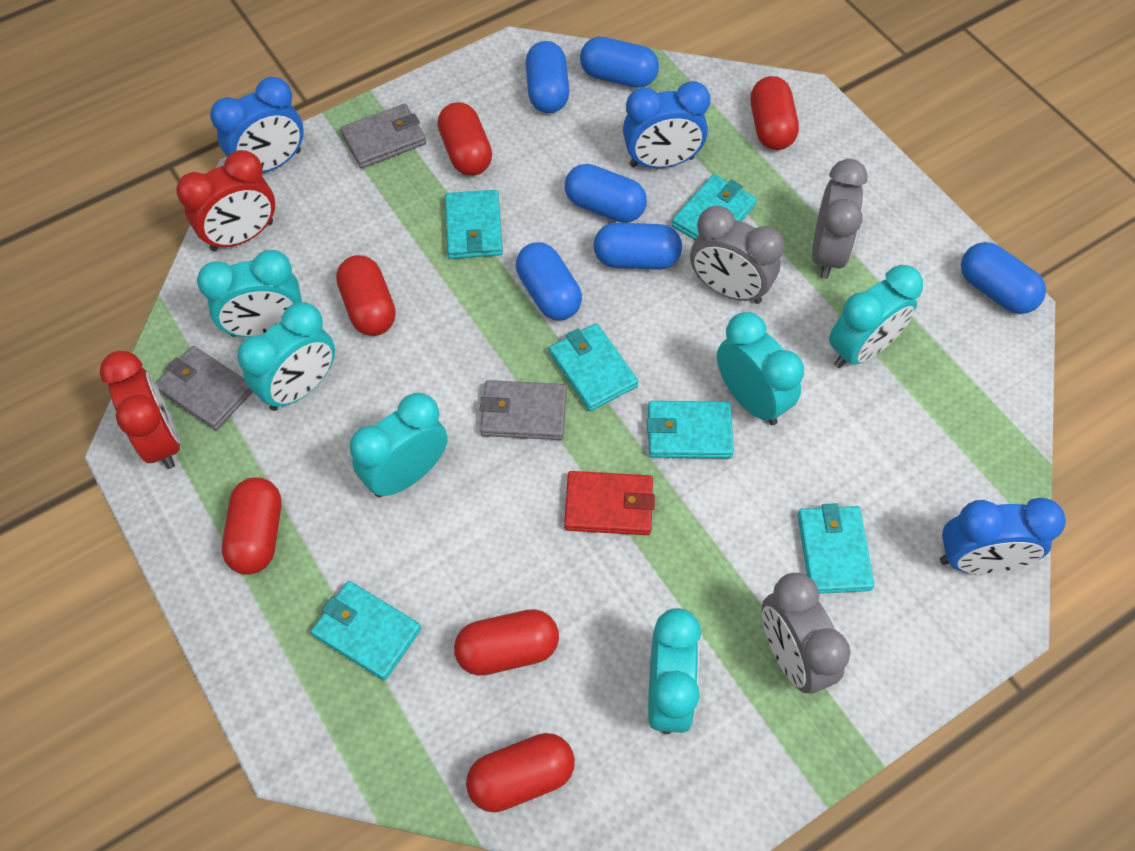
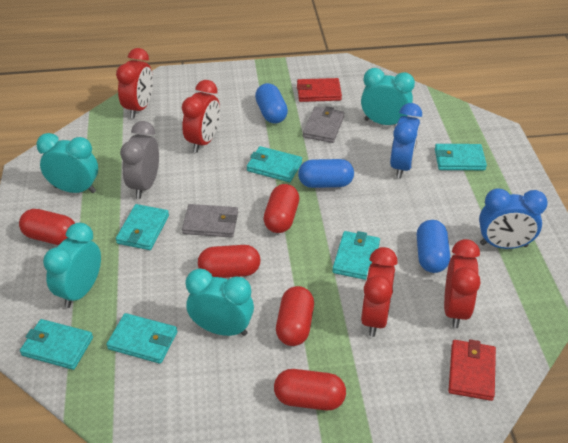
blue capsule: [516,242,582,320] [525,41,569,113] [565,164,647,223] [580,37,659,88] [593,223,682,270] [961,242,1046,314] = 6 -> [255,83,288,124] [298,159,354,188] [417,220,450,273] = 3
blue clock: [210,77,304,173] [623,81,710,168] [940,498,1066,574] = 3 -> [390,103,422,179] [479,188,548,249] = 2
grey clock: [690,206,784,304] [762,573,851,694] [812,159,868,279] = 3 -> [120,121,159,199] = 1
grey wallet: [156,346,253,430] [341,104,426,168] [480,380,567,440] = 3 -> [182,204,238,238] [303,106,345,143] = 2
red capsule: [222,477,281,575] [336,255,396,336] [437,102,492,176] [454,609,559,676] [466,733,575,812] [751,76,799,150] = 6 -> [19,209,75,245] [198,245,261,278] [263,184,299,233] [274,369,346,410] [276,286,314,346] = 5
red clock: [99,351,180,469] [176,150,275,252] = 2 -> [116,48,153,118] [182,80,220,153] [361,247,398,337] [444,239,481,328] = 4
red wallet: [564,471,655,535] = 1 -> [297,78,342,102] [448,339,496,401] = 2
turquoise clock: [197,250,302,337] [237,302,335,411] [349,393,448,498] [648,608,701,734] [717,312,804,425] [829,265,923,368] = 6 -> [36,133,98,193] [43,223,101,308] [186,269,254,336] [361,68,415,125] = 4

